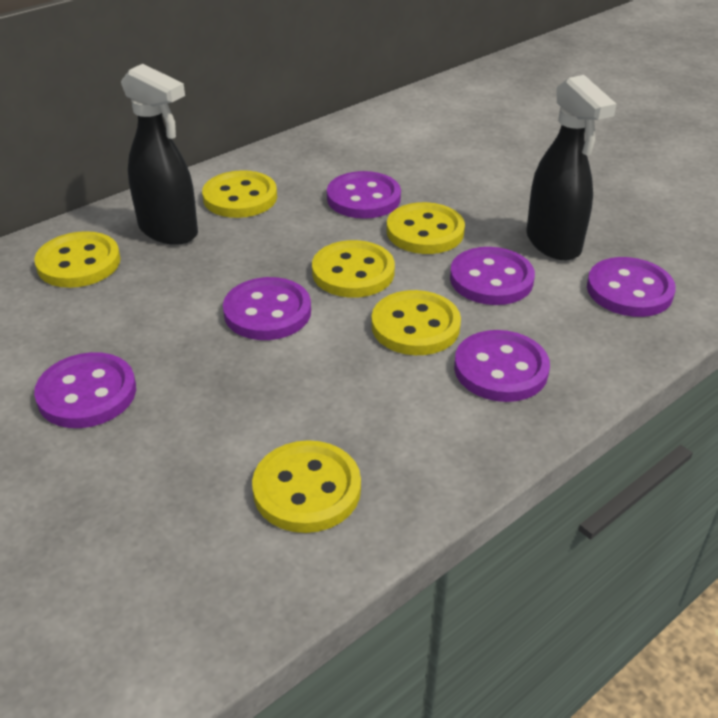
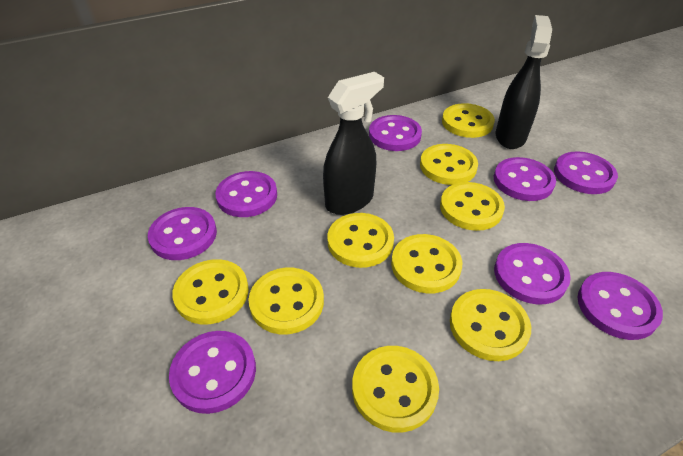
purple button: [34,352,136,428] [223,277,311,340] [327,171,401,219] [450,247,535,305] [454,330,550,402] [587,257,676,317] = 6 -> [148,207,217,260] [169,331,256,414] [215,171,277,217] [369,115,422,151] [494,157,556,201] [494,243,571,304] [554,151,618,194] [577,272,663,340] = 8
yellow button: [34,231,120,288] [202,170,277,218] [252,440,361,533] [312,240,395,298] [371,290,461,355] [387,202,465,254] = 6 -> [172,259,249,325] [249,268,324,334] [327,213,394,268] [352,346,439,433] [391,234,462,294] [420,144,478,185] [440,182,505,231] [442,103,495,138] [450,289,531,361] = 9

